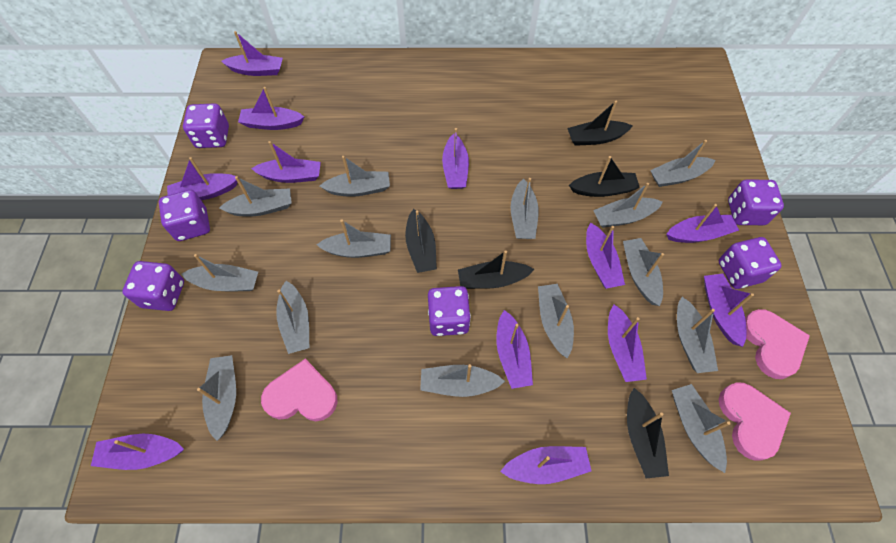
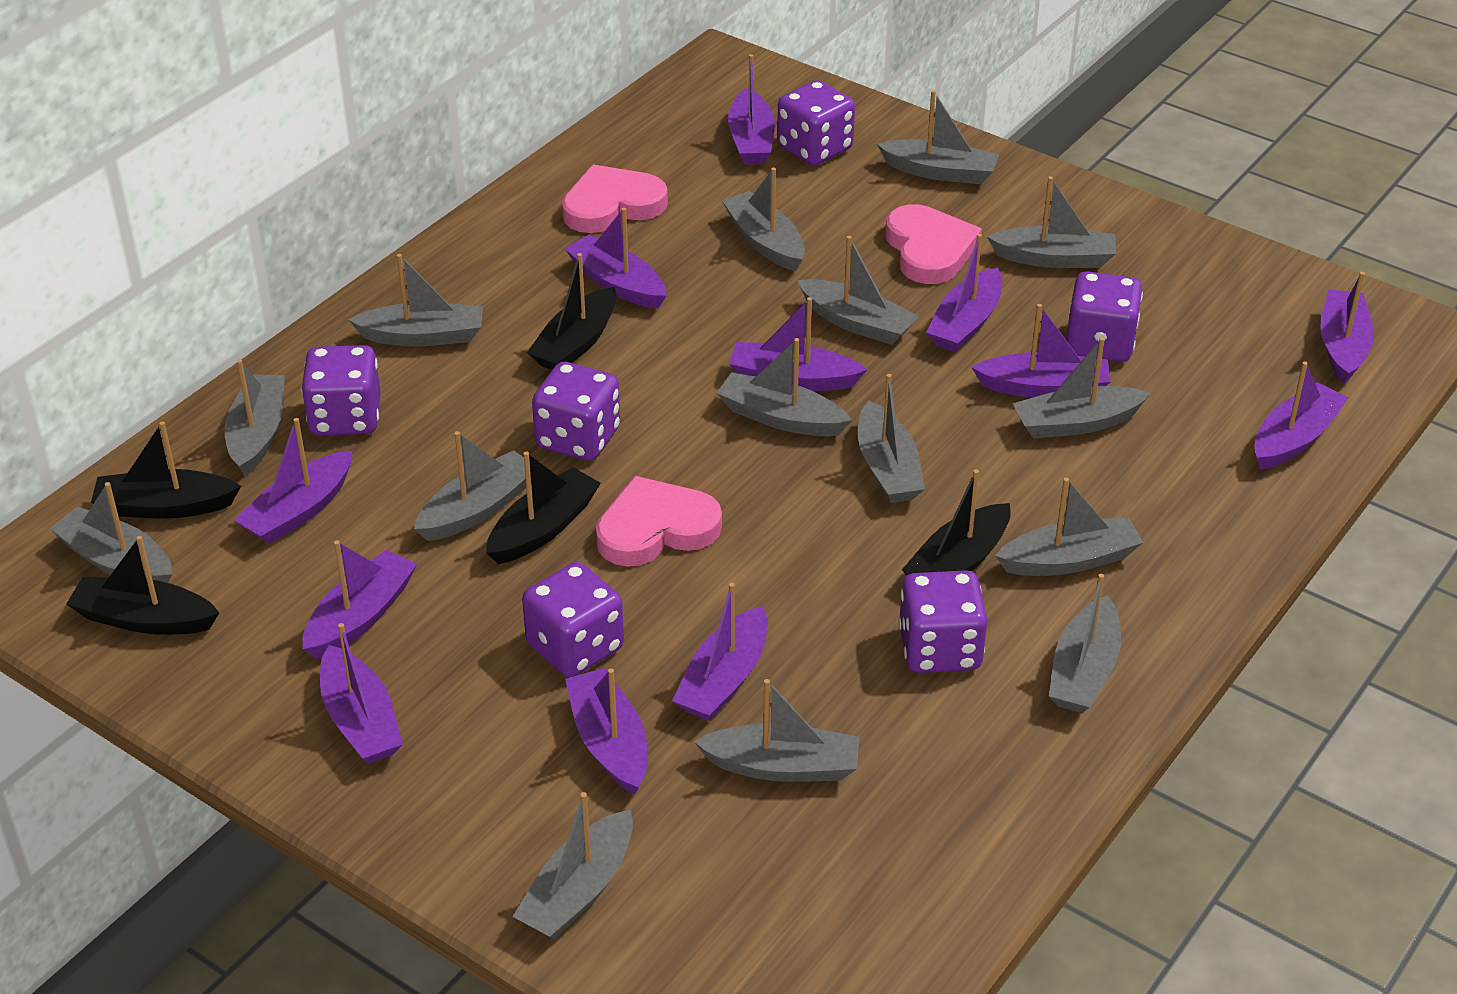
grey boat: [181,254,258,292] [197,355,236,441] [219,176,292,217] [276,281,309,354] [317,219,391,258] [320,156,390,197] [420,364,505,397] [511,178,539,239] [538,284,574,359] [593,183,663,228] [623,238,664,306] [650,140,715,187] [672,384,731,473] [677,297,718,373] = 14 -> [49,482,173,583] [224,359,285,476] [348,254,483,346] [414,431,526,541] [512,792,633,939] [694,679,859,782] [717,338,852,436] [722,167,805,271] [797,236,919,345] [858,374,925,503] [877,90,999,184] [987,176,1116,268] [995,478,1143,576] [1013,337,1150,439] [1049,574,1121,713] = 15

